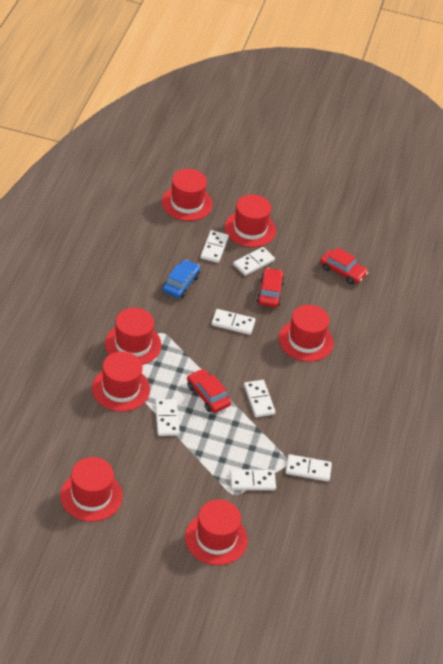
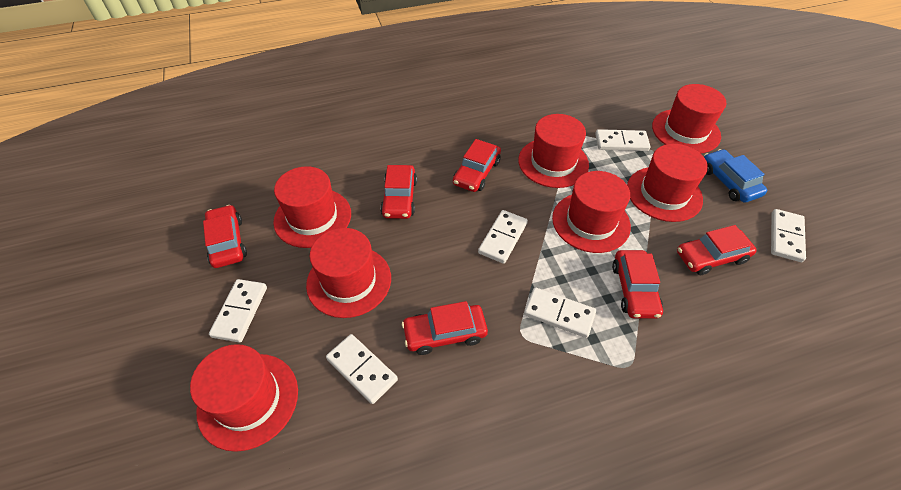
red car: [187,369,231,413] [257,268,285,308] [320,248,368,284] = 3 -> [203,205,247,268] [380,165,417,219] [402,301,488,355] [453,139,501,192] [612,250,663,319] [677,225,757,275] = 6
white domino: [155,399,180,436] [200,230,229,263] [211,309,255,335] [230,469,276,490] [233,247,275,276] [244,380,276,417] [285,454,332,482] = 7 -> [209,279,267,343] [326,334,398,404] [478,210,528,264] [524,287,596,338] [595,129,650,151] [771,209,806,262] = 6

